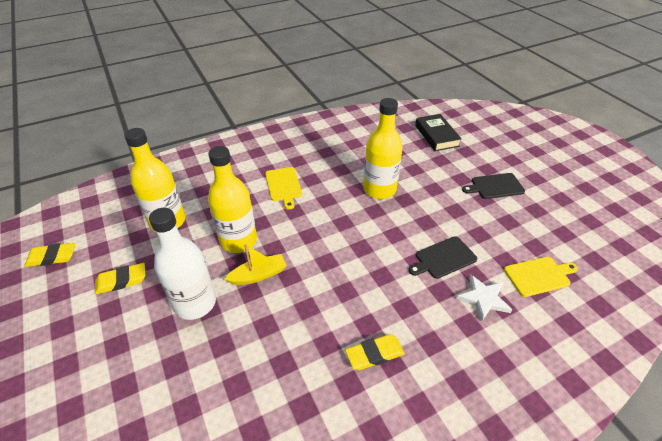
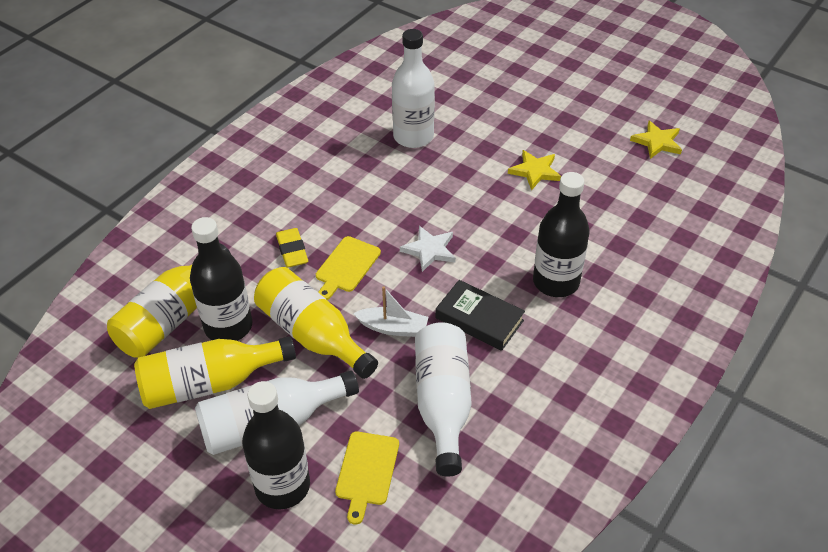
black bottle: none = 0 -> [190,217,252,341] [242,381,310,509] [533,172,590,297] = 3
black cutting board: [409,236,477,279] [462,173,525,199] = 2 -> none = 0
white boat: none = 0 -> [353,286,429,337] = 1
white bottle: [149,208,216,320] = 1 -> [195,370,359,455] [392,29,435,148] [415,322,472,477] = 3
yellow boat: [224,244,287,285] = 1 -> none = 0
yellow eraser: [24,243,76,267] [95,263,145,294] [345,334,405,370] = 3 -> [276,228,308,268] = 1
yellow star: none = 0 -> [508,150,561,191] [630,121,682,159] = 2

